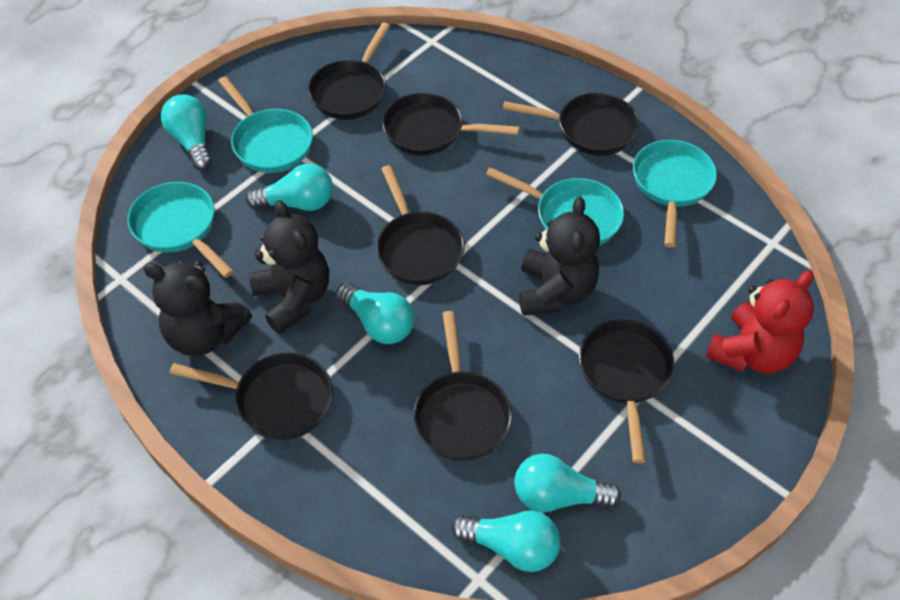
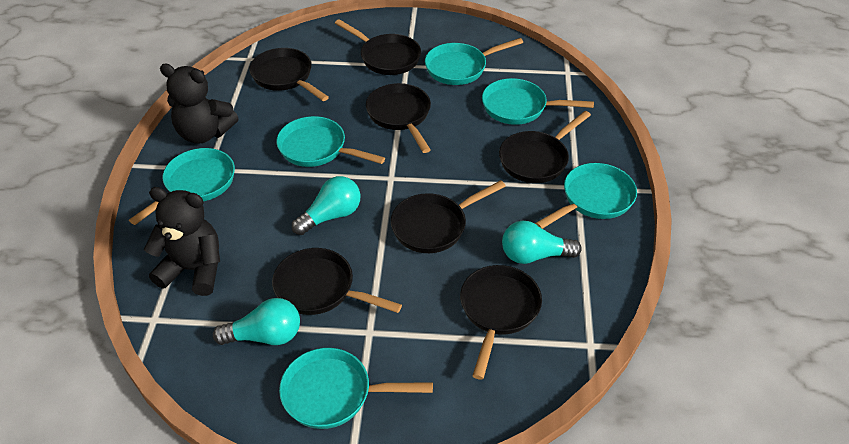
black teddy bear: [143,261,252,356] [249,200,329,334] [519,197,600,316] = 3 -> [144,187,220,296] [160,64,239,144] = 2
red teddy bear: [705,271,814,374] = 1 -> none = 0
turquoise light bulb: [161,95,212,170] [246,163,333,211] [336,282,414,344] [451,510,561,572] [514,454,621,512] = 5 -> [213,298,300,345] [292,176,360,235] [502,221,582,264] = 3
turquoise pan: [127,182,234,278] [218,76,313,173] [486,167,624,246] [633,140,717,248] = 4 -> [129,148,235,225] [276,116,385,167] [279,348,433,429] [425,38,523,85] [482,78,594,125] [535,163,637,229] = 6

